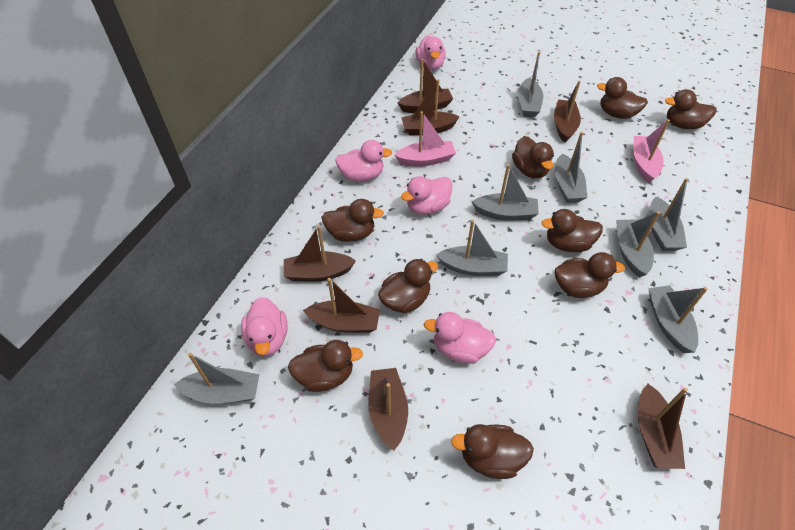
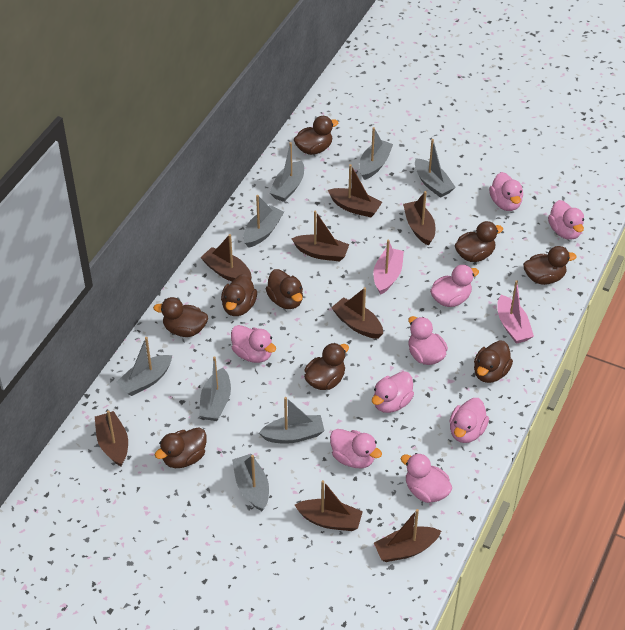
brown boat: [284,226,356,281] [303,278,380,333] [368,368,408,451] [397,59,453,113] [401,79,460,136] [554,81,581,143] [638,384,688,469] = 7 -> [95,410,128,466] [200,234,252,281] [291,211,350,262] [295,480,363,531] [328,164,382,217] [331,287,383,339] [374,509,441,562] [403,191,435,246] = 8
pink duck: [241,297,287,356] [335,140,392,182] [401,176,453,215] [415,35,446,70] [424,312,496,364] = 5 -> [231,325,276,363] [330,429,382,468] [372,371,414,413] [401,453,452,503] [408,316,448,365] [430,265,479,307] [449,398,489,443] [489,172,523,211] [548,200,584,240] = 9

